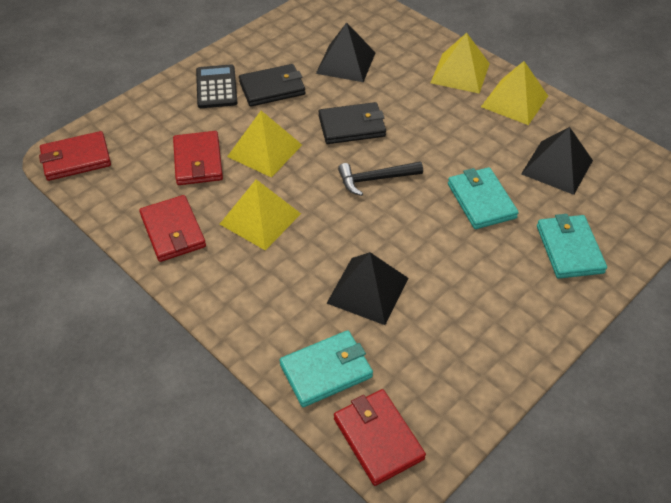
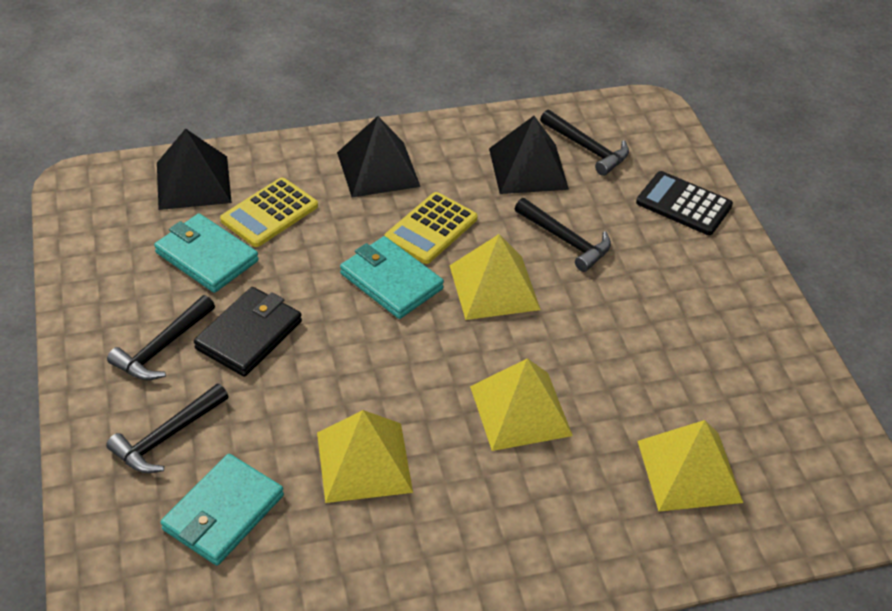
black hammer: [338,162,423,196] = 1 -> [106,384,229,473] [107,295,215,380] [515,198,611,272] [540,109,629,176] = 4
black wallet: [239,64,305,107] [318,102,386,144] = 2 -> [194,287,302,377] = 1
red wallet: [39,131,111,181] [139,195,206,262] [173,131,223,185] [334,389,426,486] = 4 -> none = 0
yellow calculator: none = 0 -> [220,178,318,247] [384,192,478,264] = 2

